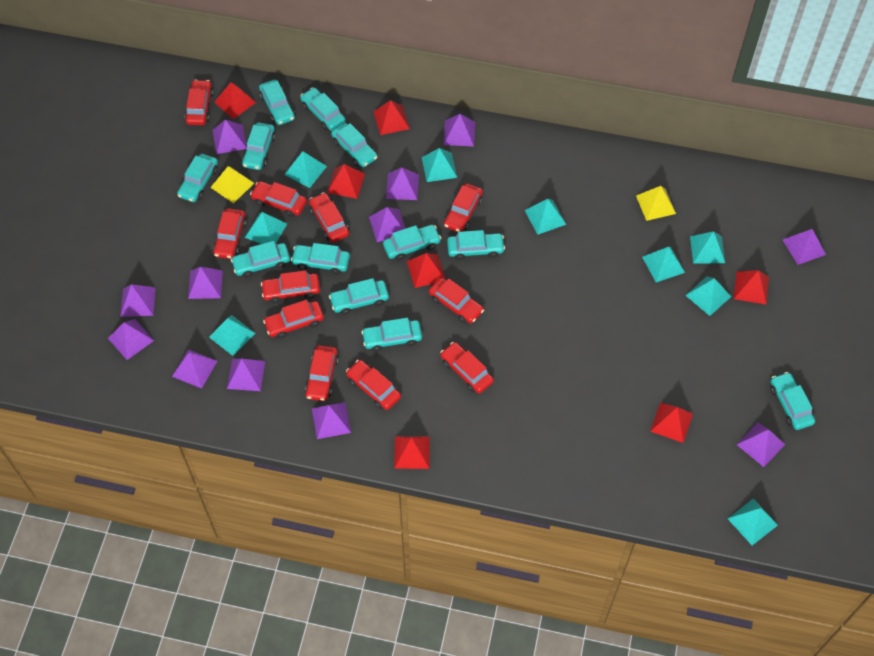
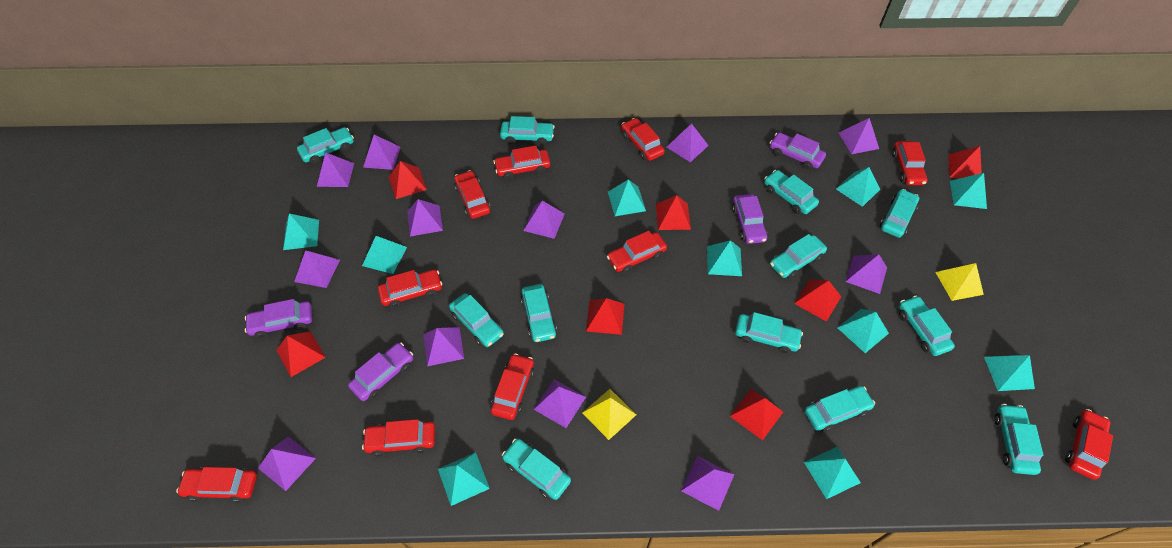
purple car: none = 0 -> [245,299,312,338] [348,343,413,401] [732,194,767,244] [770,132,826,170] = 4
red car: [185,80,213,125] [213,208,246,259] [250,181,307,217] [261,270,320,303] [263,300,324,339] [305,345,339,401] [309,192,349,242] [346,360,401,410] [429,278,484,324] [440,342,494,393] [444,183,483,232] = 11 -> [176,467,257,502] [362,419,435,457] [378,269,442,308] [454,170,491,219] [491,353,534,420] [493,146,550,179] [607,231,667,273] [621,118,665,161] [892,141,927,185] [1065,409,1113,480] = 10
turquoise pyramid: [209,315,256,356] [245,212,287,244] [284,151,327,188] [422,148,457,182] [525,199,566,235] [642,247,685,282] [685,276,731,316] [690,231,725,264] [727,499,778,545] = 9 -> [283,214,319,250] [362,236,407,274] [438,452,490,506] [608,179,646,216] [707,240,742,276] [804,447,861,499] [836,167,880,207] [837,309,889,353] [950,173,987,209] [984,355,1035,391] = 10

